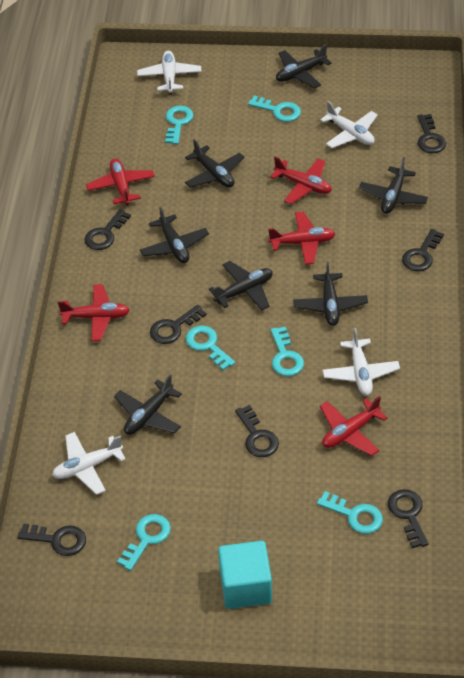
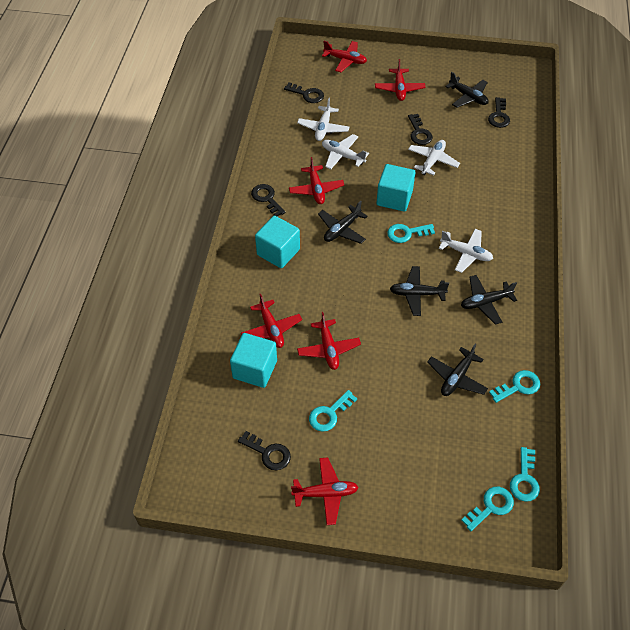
black key: [18,524,86,556] [84,209,131,250] [150,305,206,344] [235,405,279,457] [388,489,429,548] [402,229,444,272] [417,114,446,153] = 7 -> [238,431,291,470] [251,184,286,217] [284,83,324,103] [408,114,433,145] [488,97,510,128] = 5
black plane: [114,374,182,435] [140,206,209,263] [185,139,245,188] [209,261,273,310] [276,44,332,88] [293,261,368,326] [359,157,428,214] = 7 -> [318,201,368,244] [390,266,449,316] [427,344,488,396] [445,72,489,108] [461,275,517,325] = 5
red plane: [58,284,130,341] [86,158,155,206] [268,212,336,265] [270,157,332,204] [320,396,388,456] = 5 -> [241,294,302,348] [289,157,344,204] [291,457,358,525] [297,312,361,370] [322,41,367,72] [375,59,425,101] = 6
turquoise cube: [218,541,272,609] = 1 -> [230,333,277,388] [255,216,300,268] [376,164,416,212] = 3
turquoise key: [117,514,171,571] [165,106,194,144] [186,326,235,370] [248,95,301,122] [271,327,304,376] [317,491,383,534] = 6 -> [309,390,357,432] [387,224,435,243] [461,487,514,531] [489,370,540,403] [510,447,540,502] = 5

